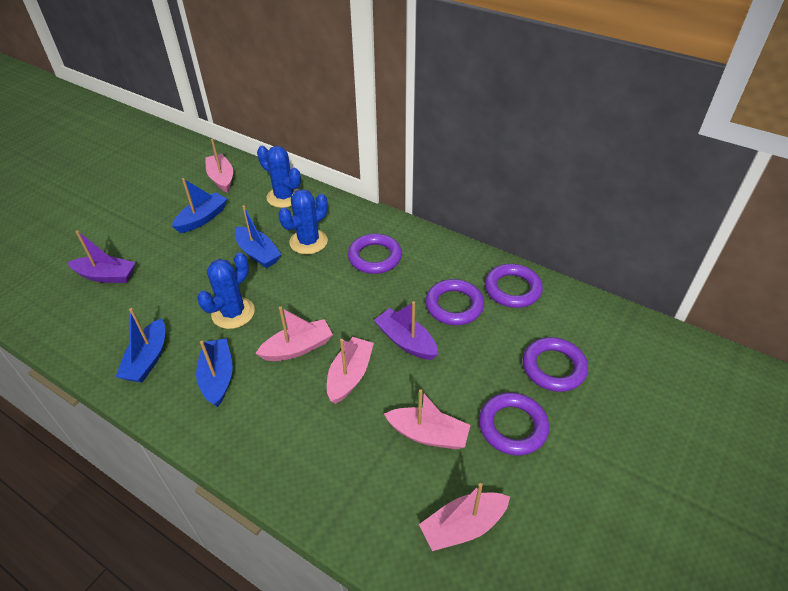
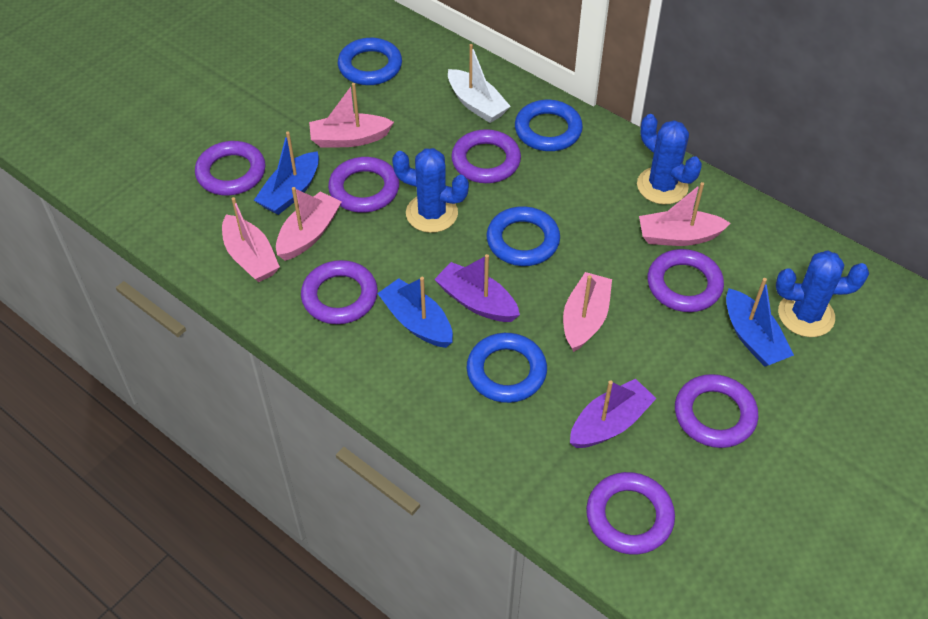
blue boat: [116,308,165,383] [172,178,227,233] [196,338,233,407] [235,205,281,268] = 4 -> [254,132,319,215] [377,277,453,348] [726,278,794,367] = 3
blue ring: none = 0 -> [338,38,402,85] [466,333,547,403] [486,206,560,266] [515,100,583,151] = 4
purple ring: [348,234,402,274] [425,279,484,325] [479,392,549,456] [485,264,543,308] [523,337,588,392] = 5 -> [195,141,266,196] [301,260,378,324] [328,157,399,213] [451,129,521,183] [586,472,675,555] [647,249,724,312] [675,374,758,448] = 7
white boat: none = 0 -> [448,44,511,123] = 1

